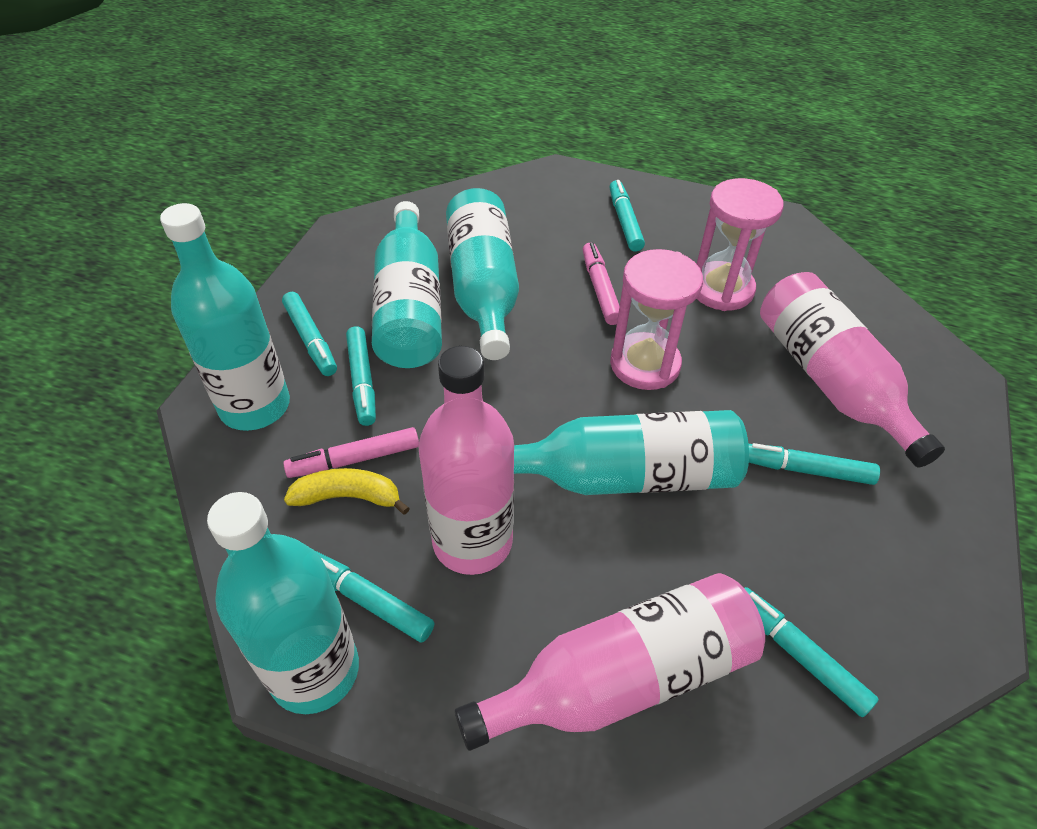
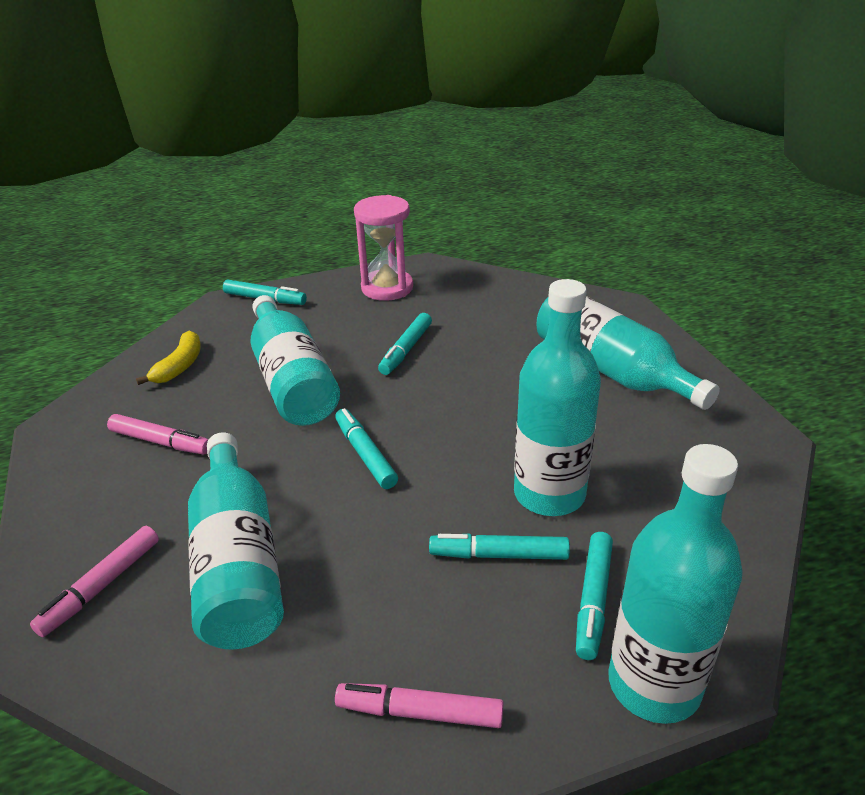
pink bottle: [418,346,514,575] [455,573,765,751] [760,272,945,467] = 3 -> none = 0
pink hourglass: [610,249,703,390] [696,178,784,311] = 2 -> [354,195,413,301] = 1
pink marker: [283,427,419,478] [583,243,619,325] = 2 -> [30,526,159,637] [107,414,209,455] [335,683,504,728] = 3
turquoise marker: [282,292,337,376] [315,551,435,643] [346,326,376,426] [609,180,645,252] [744,587,879,717] [749,443,880,485] = 6 -> [223,279,307,305] [335,408,398,489] [378,313,432,375] [429,534,570,560] [576,532,613,660] = 5

